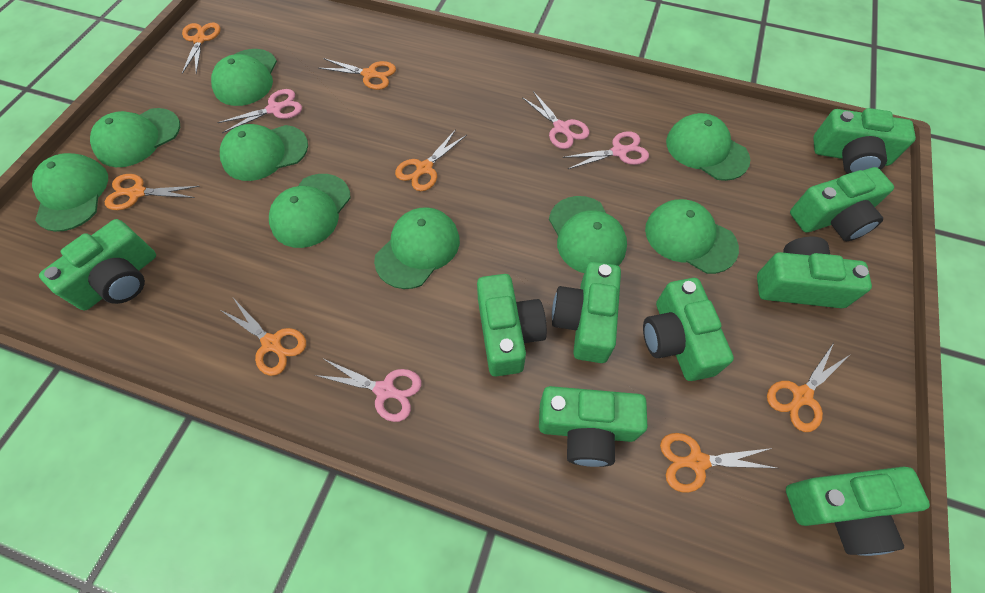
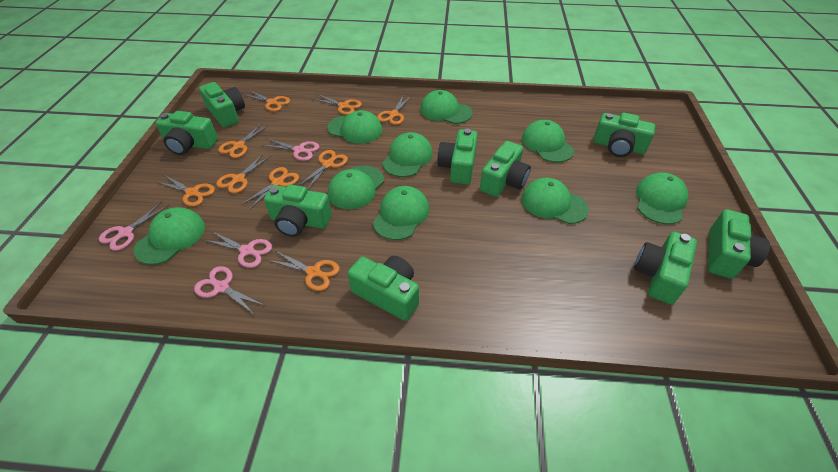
orange scissors: [104,174,200,210] [182,23,221,74] [219,298,306,376] [318,58,396,90] [395,129,467,191] [660,433,776,493] [767,343,851,432] = 7 -> [156,176,215,207] [216,153,271,193] [218,123,269,158] [241,167,299,210] [242,90,290,112] [268,251,340,291] [298,150,348,190] [313,94,362,115] [377,95,411,125] = 9

